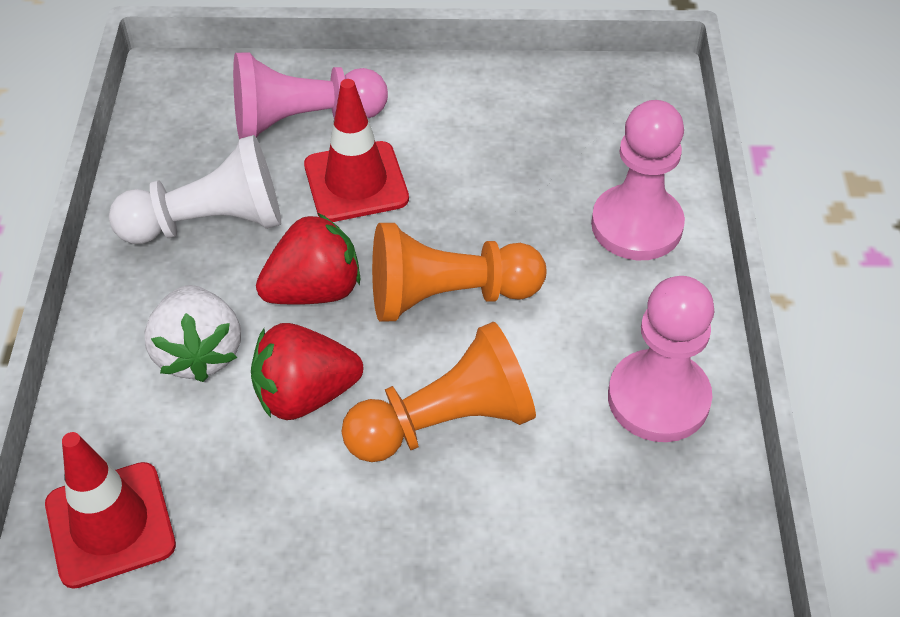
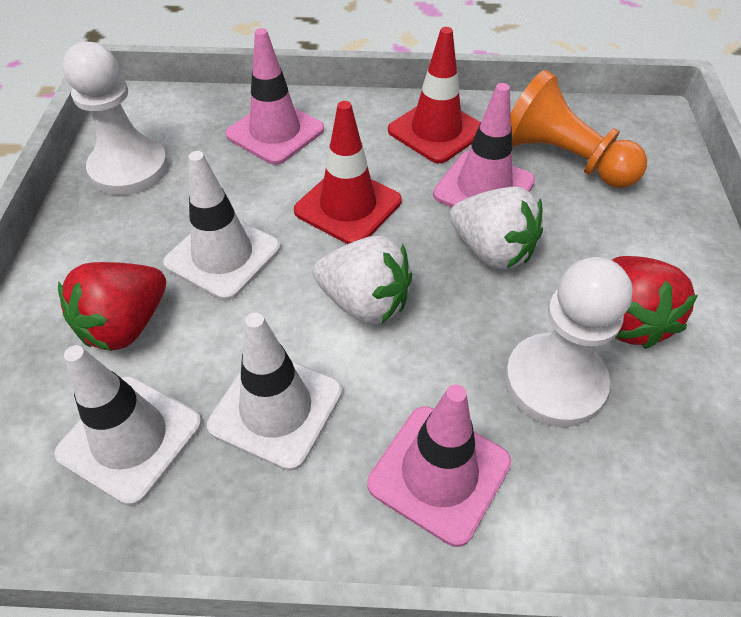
orange pawn: [341,322,536,462] [372,223,546,322] = 2 -> [511,70,647,188] = 1
pink pawn: [233,52,388,139] [591,100,685,260] [608,276,714,442] = 3 -> none = 0
pink traffic cone: none = 0 -> [225,28,324,165] [367,384,511,547] [433,83,535,207] = 3
white pawn: [109,135,281,244] = 1 -> [63,42,168,195] [505,257,633,427] = 2
white strawberry: [144,285,241,382] = 1 -> [313,236,412,325] [450,187,543,270] = 2
white traffic cone: none = 0 -> [54,345,202,506] [163,151,281,301] [207,313,342,471] = 3

